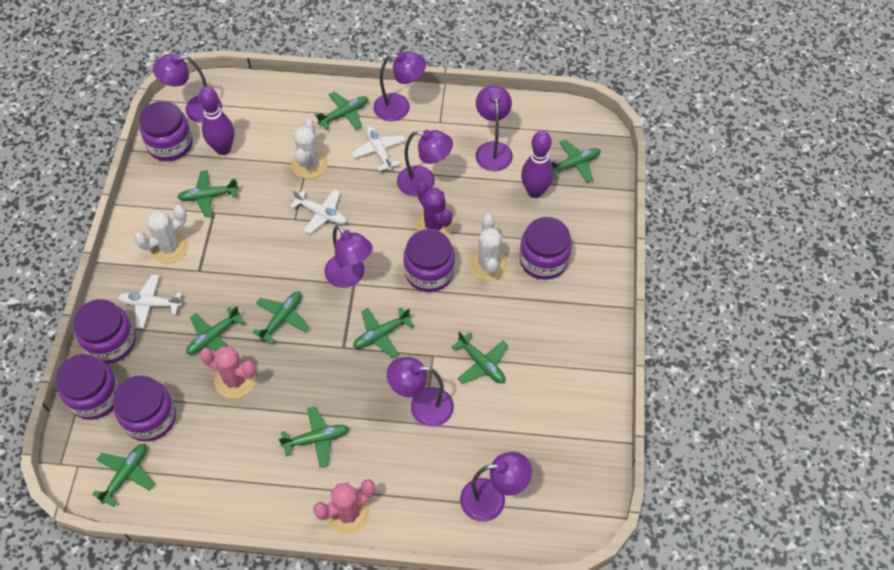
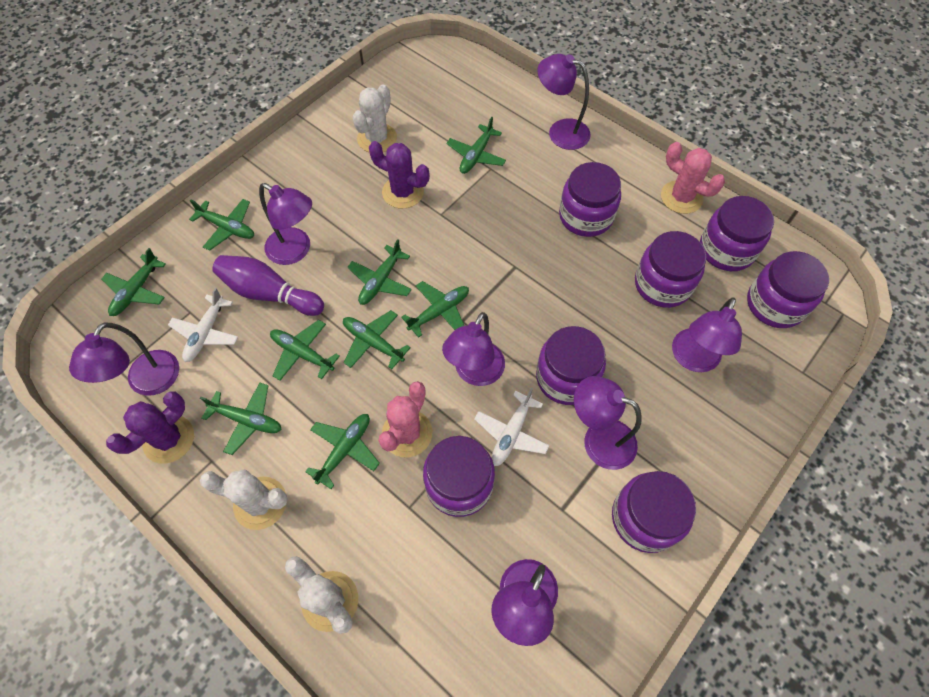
purple bowling pin: [198,86,234,155] [521,131,554,198] = 2 -> [212,255,324,316] = 1
purple cactus: [416,183,453,236] = 1 -> [106,391,194,464] [369,141,430,209] = 2
purple jar: [56,354,120,420] [73,299,136,364] [113,375,176,442] [139,101,193,161] [404,229,455,292] [520,217,572,280] = 6 -> [423,436,495,517] [536,326,606,405] [559,162,621,237] [612,471,696,553] [635,231,706,308] [700,196,774,271] [747,251,829,328] = 7
white plane: [118,275,182,328] [290,189,347,234] [352,126,406,171] = 3 -> [168,288,238,362] [474,388,550,466] = 2

